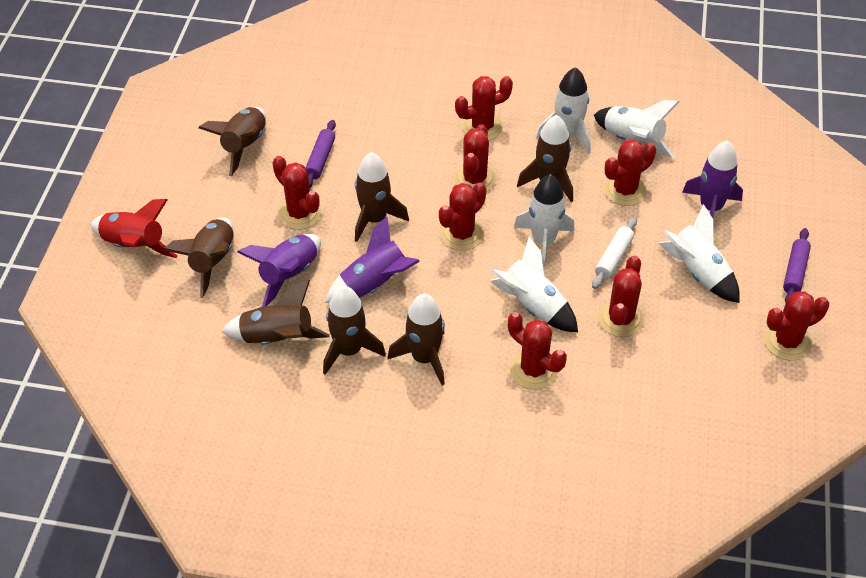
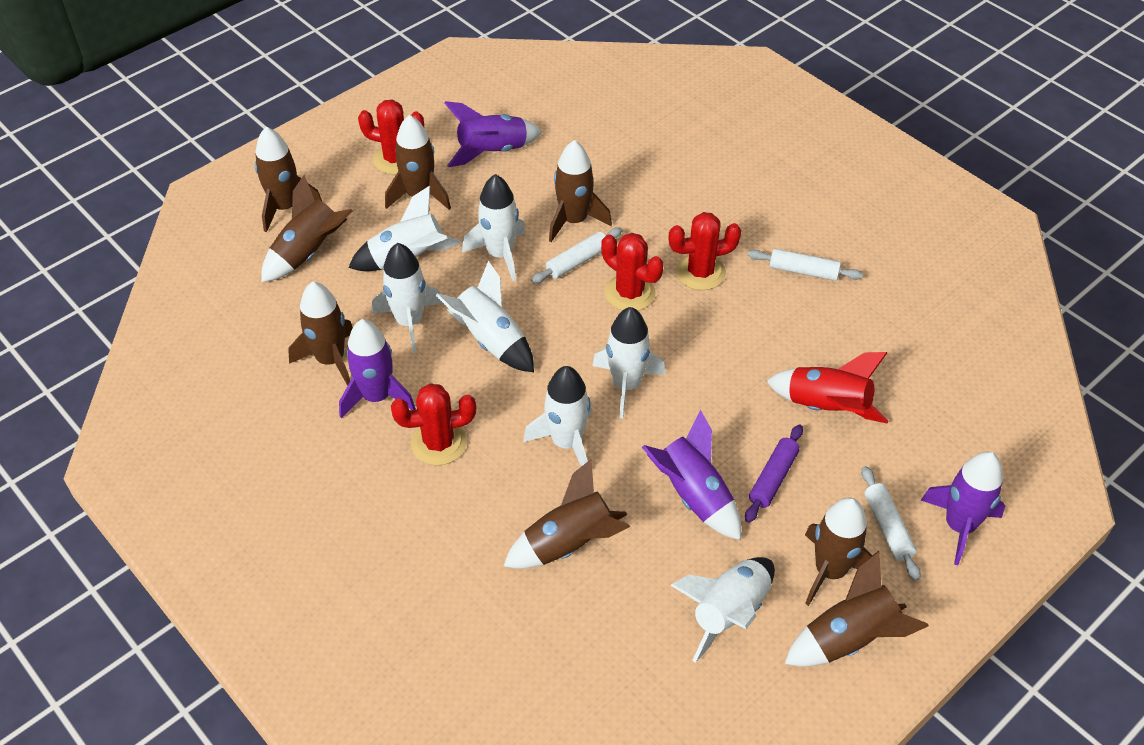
brown rocket: [164,217,234,298] [199,107,266,176] [221,280,330,344] [323,286,386,375] [355,152,409,242] [388,293,445,385] [517,115,573,202] = 7 -> [255,127,322,232] [261,175,353,282] [288,282,353,386] [385,115,451,210] [504,459,630,569] [549,140,612,242] [785,551,929,667] [805,497,872,606] = 8
purple rocket: [237,234,321,307] [325,216,420,303] [682,140,743,218] = 3 -> [339,319,416,419] [444,101,542,167] [642,410,741,540] [921,452,1005,565] = 4
purple rolling pin: [305,120,336,188] [783,228,811,303] = 2 -> [745,424,803,523] = 1
red cactus: [272,156,321,230] [439,183,486,251] [454,124,496,192] [455,76,513,140] [508,312,567,389] [598,255,644,337] [604,139,656,206] [764,291,829,360] = 8 -> [358,100,424,175] [391,383,476,466] [601,233,664,311] [668,212,741,290] = 4
white rocket: [490,237,578,332] [514,174,575,268] [536,67,591,154] [594,100,679,158] [659,204,740,303] = 5 -> [348,185,461,271] [372,243,442,353] [435,261,534,372] [462,174,526,281] [523,366,592,467] [592,307,666,419] [670,557,775,663] = 7
white rolling pin: [592,217,637,289] = 1 -> [531,227,623,283] [748,249,863,281] [861,466,921,581] = 3

